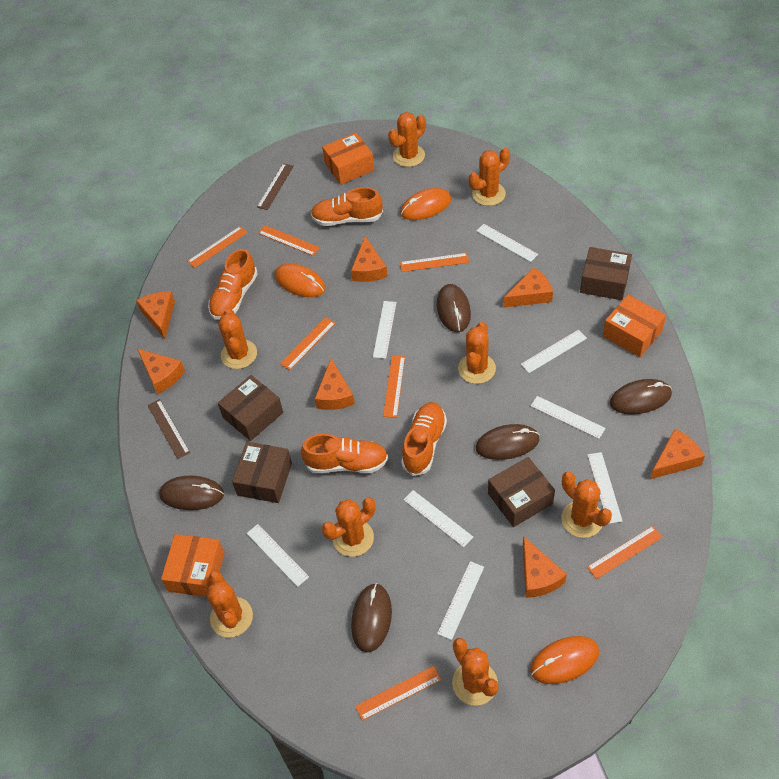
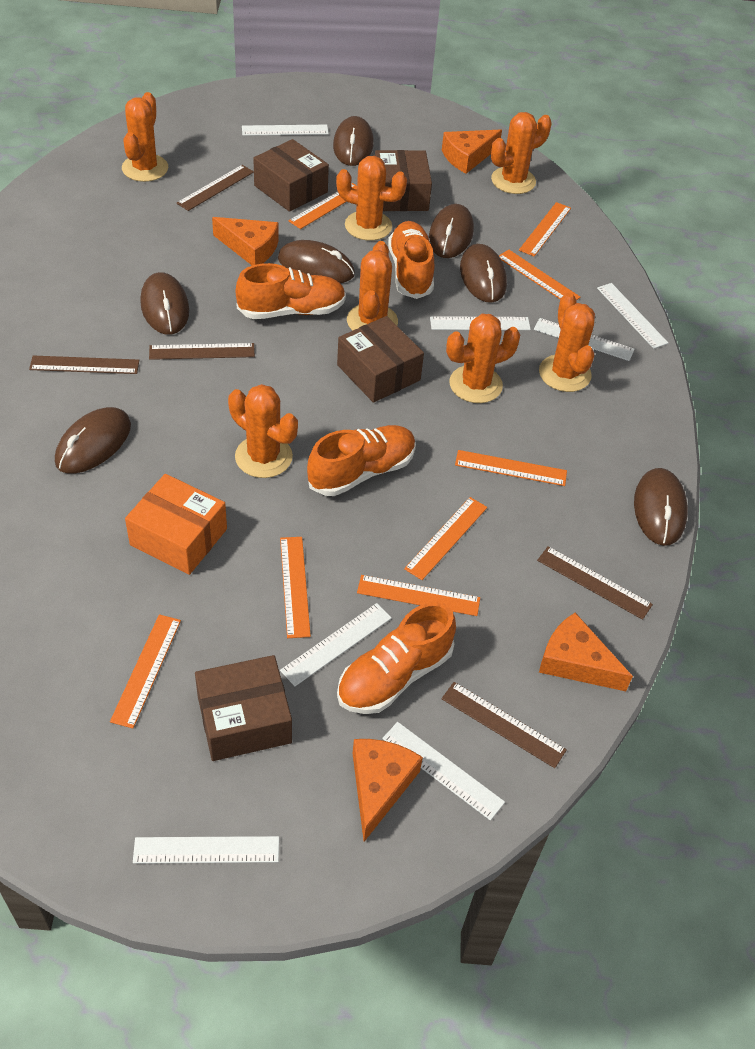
brown mouse: [159,476,224,510] [351,583,392,653] [437,284,471,332] [476,424,540,460] [610,379,672,414] = 5 -> [55,407,131,473] [140,272,189,335] [278,240,355,283] [333,116,374,166] [429,204,474,258] [460,244,507,303] [634,468,688,546] = 7
brown ruler: [148,399,190,459] [257,163,294,210] = 2 -> [29,356,139,374] [149,343,255,360] [177,165,254,211] [442,682,567,768] [537,546,653,620] = 5
orange box: [161,534,225,597] [322,133,374,185] [603,295,666,357] = 3 -> [125,474,227,575] = 1
orange cactus: [207,571,253,637] [218,309,257,369] [322,497,375,557] [388,112,426,167] [452,638,498,706] [458,322,496,384] [469,148,510,206] [561,472,612,538] = 8 -> [122,92,168,182] [228,384,298,478] [336,156,407,241] [347,241,398,331] [446,314,520,403] [491,112,552,194] [539,293,595,392] = 7
orange cheese: [136,291,175,339] [137,349,185,394] [315,358,355,410] [351,236,388,282] [504,267,553,308] [523,536,567,598] [650,429,705,479] = 7 -> [212,217,279,266] [353,739,423,842] [442,130,502,174] [539,612,633,691] = 4
orange mouse: [275,263,325,297] [400,188,452,220] [530,636,599,684] = 3 -> none = 0
orange ruler: [187,226,247,268] [258,225,320,256] [280,317,335,370] [355,666,441,721] [383,356,405,418] [400,253,469,272] [587,526,663,579] = 7 -> [110,614,181,728] [280,537,311,638] [288,183,357,229] [357,575,480,616] [404,497,487,580] [455,450,567,486] [499,250,580,300] [519,202,571,256] = 8
white ruler: [247,524,309,587] [373,301,397,359] [403,490,473,547] [437,561,484,640] [476,224,538,262] [521,330,587,373] [531,396,606,439] [588,452,623,524] = 8 -> [133,836,279,864] [242,125,329,136] [280,603,392,686] [382,722,505,821] [430,316,531,330] [534,318,634,361] [597,283,668,349] = 7

